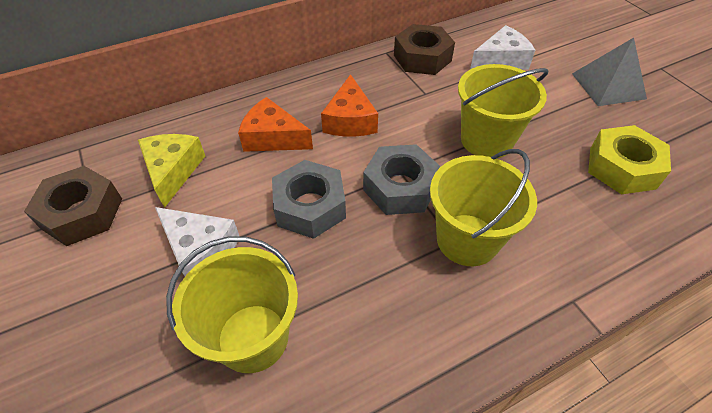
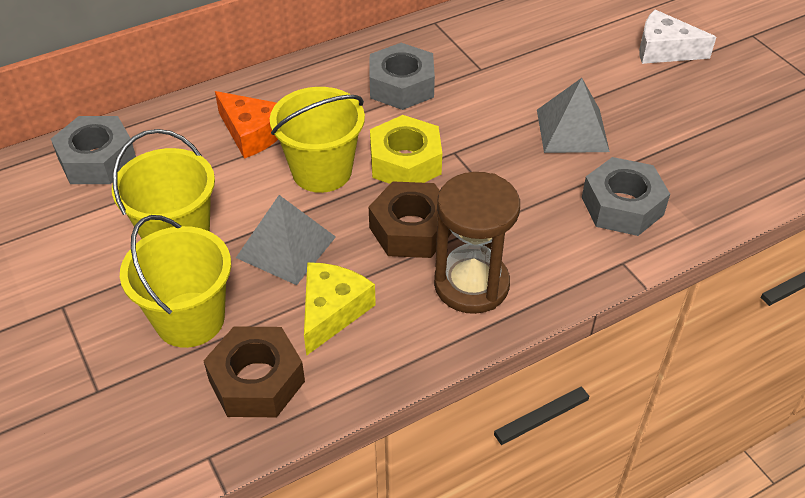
brown hourglass: none = 0 -> [434,172,520,314] = 1
grey nut: [272,160,346,239] [363,144,441,215] = 2 -> [51,116,136,184] [370,43,435,110] [582,157,670,236] = 3
grey pyramid: [572,38,647,106] = 1 -> [236,195,336,285] [537,78,610,153] = 2
orange cheese: [238,97,313,152] [321,74,378,136] = 2 -> [215,91,278,159] = 1
white cheese: [155,207,239,276] [470,25,535,70] = 2 -> [639,10,716,64] = 1

